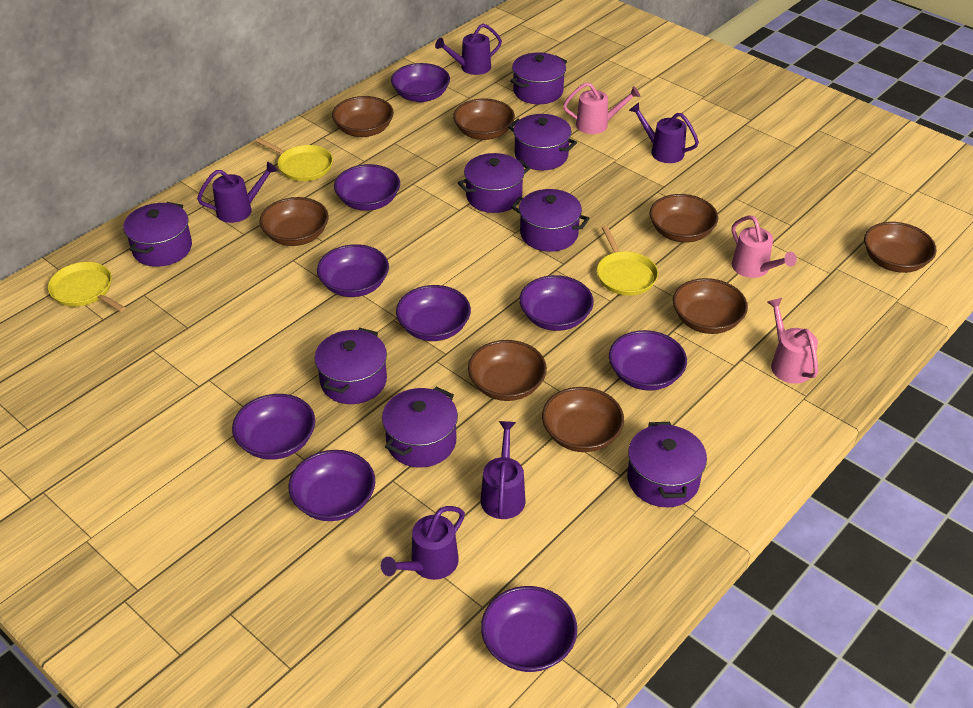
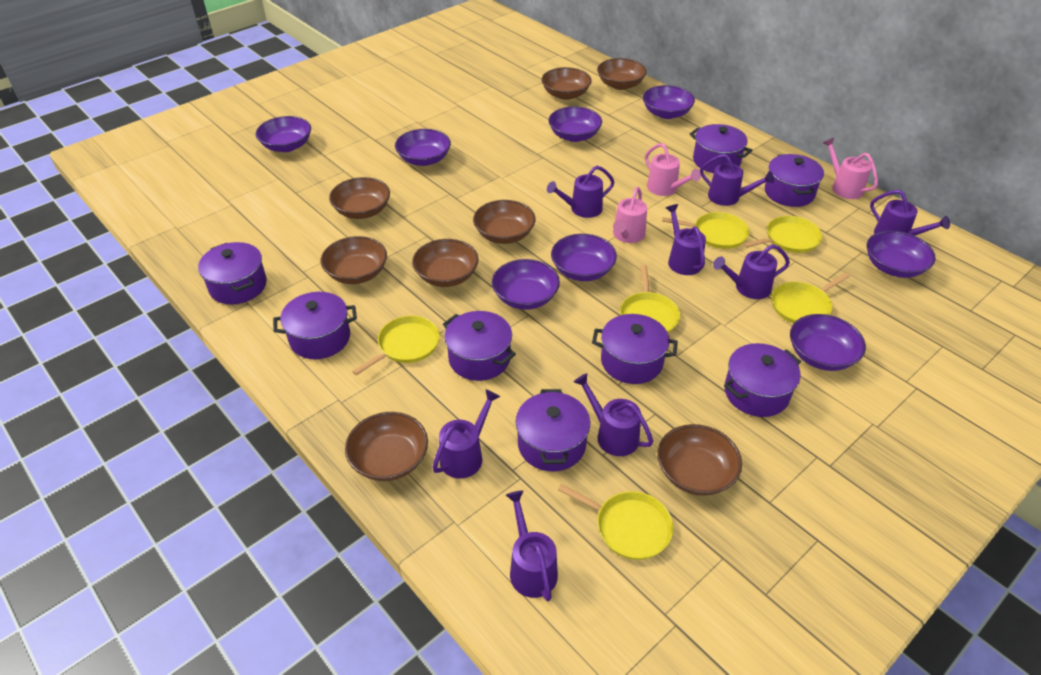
purple bowl: [232,394,315,460] [289,450,375,521] [317,244,389,297] [334,164,400,211] [391,63,450,102] [396,285,471,341] [481,586,577,672] [519,275,594,331] [609,330,687,391] = 9 -> [256,116,311,152] [395,129,451,166] [492,259,560,310] [549,106,602,142] [551,234,617,281] [643,85,695,119] [790,314,866,371] [867,230,936,278] = 8
purple watering can: [197,162,278,223] [381,506,465,580] [435,24,502,75] [481,421,526,519] [629,103,699,163] = 5 -> [432,389,500,479] [506,490,558,601] [547,166,614,218] [574,373,653,456] [666,204,706,275] [700,154,774,206] [713,244,790,299] [870,190,950,236] = 8
yellow pan: [48,262,126,312] [255,138,333,181] [597,226,658,296] = 3 -> [352,316,440,375] [558,484,674,560] [620,265,680,333] [662,212,749,249] [743,216,822,253] [772,273,850,323] = 6

